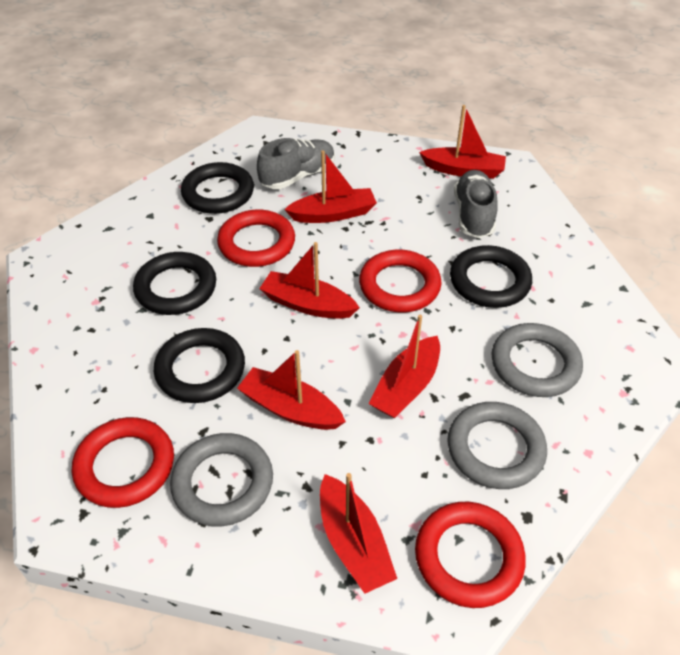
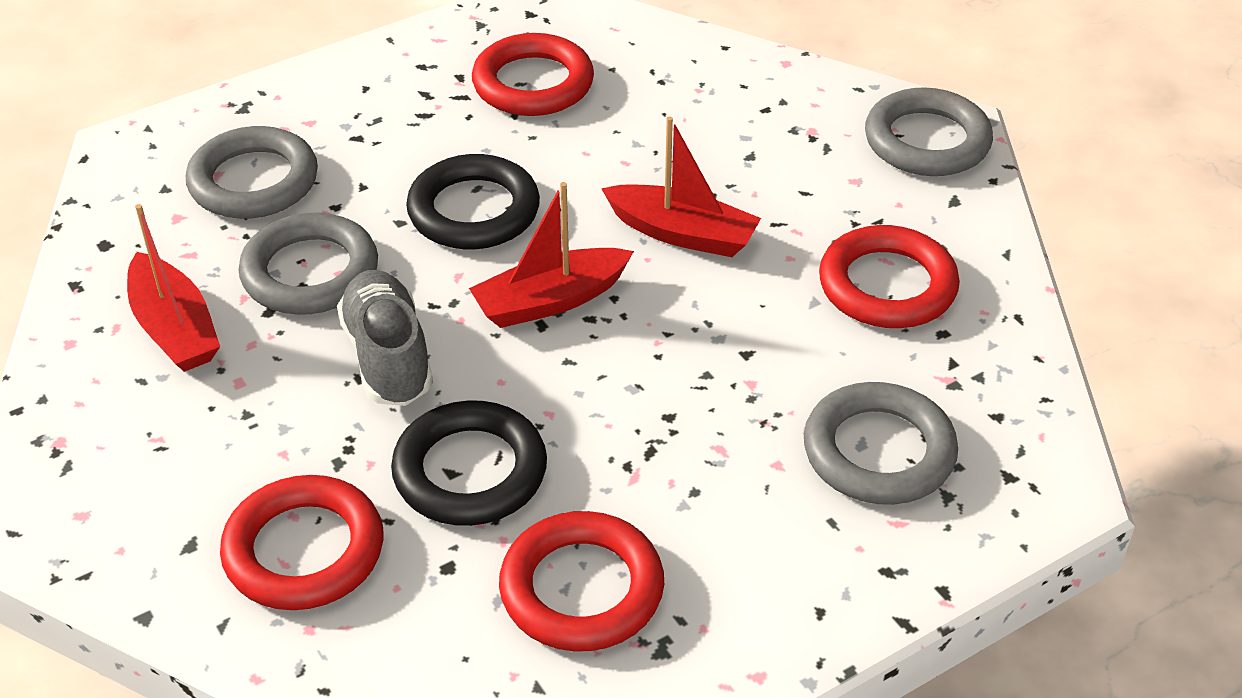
black ring: [133,252,216,315] [154,328,245,403] [181,162,254,214] [450,245,532,308] = 4 -> [391,401,547,526] [406,154,540,249] = 2
grey ring: [170,433,273,526] [447,402,547,489] [491,323,583,397] = 3 -> [186,126,318,219] [238,212,378,315] [804,382,958,505] [865,87,993,176] = 4
grey shoe: [257,138,335,189] [454,170,498,238] = 2 -> [337,270,433,406] = 1
red boat: [237,350,346,430] [259,242,360,319] [284,150,377,223] [320,473,397,594] [368,315,440,418] [419,105,506,179] = 6 -> [127,204,220,372] [469,182,634,328] [601,116,761,257] = 3

